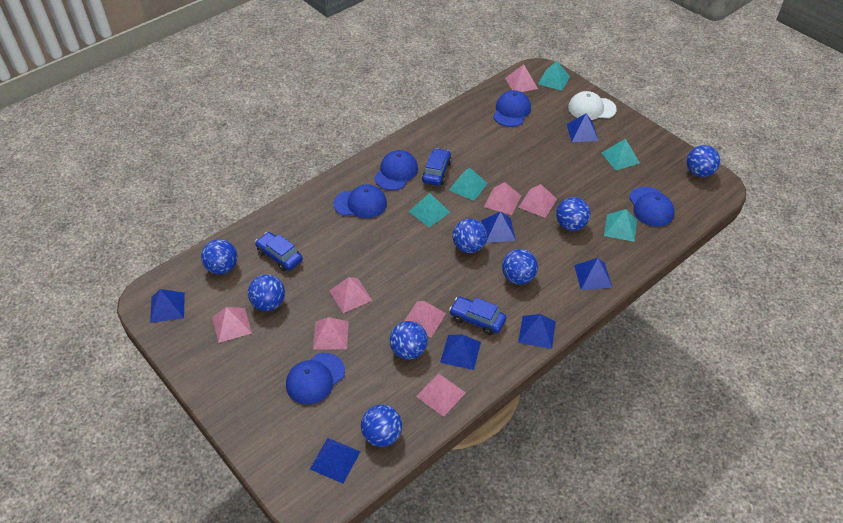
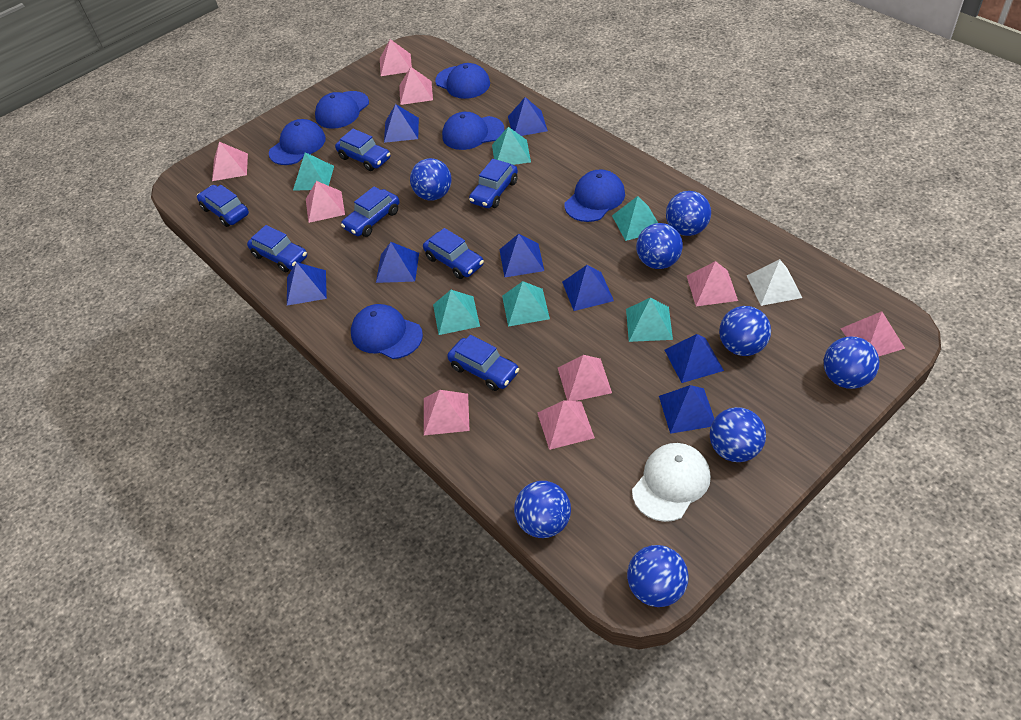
blue cap: [286,353,345,405] [333,184,387,218] [374,150,418,190] [493,90,531,127] [629,187,674,227] = 5 -> [269,119,326,165] [315,91,369,129] [351,304,423,359] [435,63,490,99] [442,112,504,150] [565,169,625,222] = 6
blue car: [255,232,303,271] [422,148,452,186] [449,297,506,335] = 3 -> [197,185,249,227] [247,225,307,272] [335,129,390,171] [341,187,400,237] [423,228,484,279] [447,335,519,391] [469,159,518,208] = 7
blue pyramid: [150,289,185,323] [310,438,360,484] [440,334,481,370] [481,211,516,243] [518,314,556,349] [567,113,599,142] [574,258,613,290] = 7 -> [287,262,327,306] [376,242,419,283] [384,104,419,143] [499,234,544,277] [508,97,548,136] [562,265,614,311] [659,385,714,434] [665,334,724,383] = 8
pink pyramid: [212,307,252,343] [313,317,349,350] [329,277,373,313] [405,301,446,337] [416,373,466,417] [484,182,521,215] [505,64,538,92] [518,184,557,218] = 8 -> [212,142,248,181] [306,181,345,223] [380,39,412,76] [399,67,433,105] [424,390,470,435] [537,400,595,450] [558,355,612,401] [687,261,738,306] [840,311,905,356] = 9
turquoise pyramid: [409,193,450,227] [449,167,488,201] [538,61,570,91] [602,139,640,170] [604,209,637,242] = 5 -> [293,152,334,191] [433,290,480,335] [492,127,531,165] [502,281,550,327] [612,196,658,241] [626,298,673,342] = 6
white pyramid: none = 0 -> [747,259,802,306] = 1

